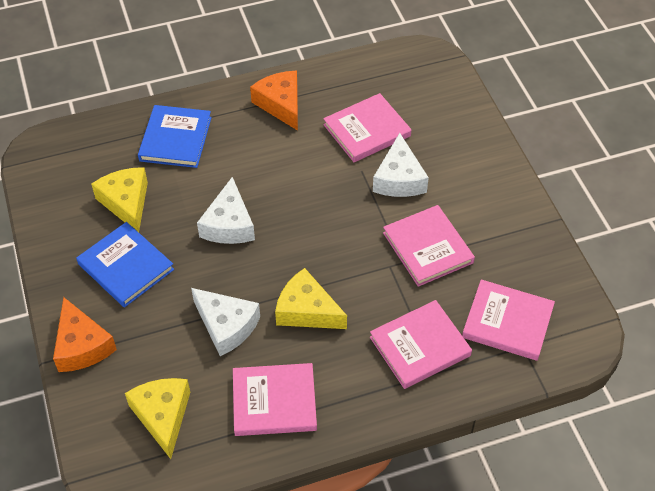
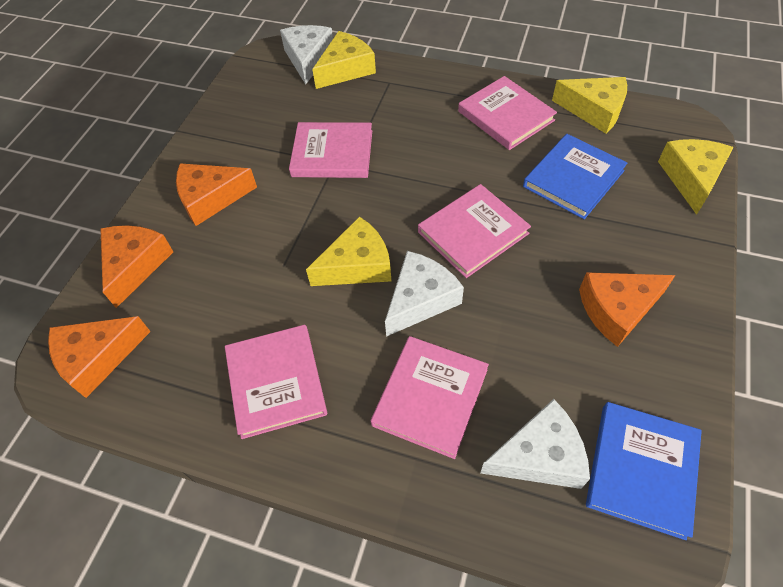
orange cheese: [53,297,117,372] [250,71,298,131] = 2 -> [48,316,151,398] [100,225,173,308] [176,163,257,226] [579,272,675,347] = 4
yellow cheese: [91,167,148,232] [125,378,190,459] [275,268,347,329] = 3 -> [306,216,391,286] [312,31,376,89] [552,77,627,134] [658,139,734,215] = 4

